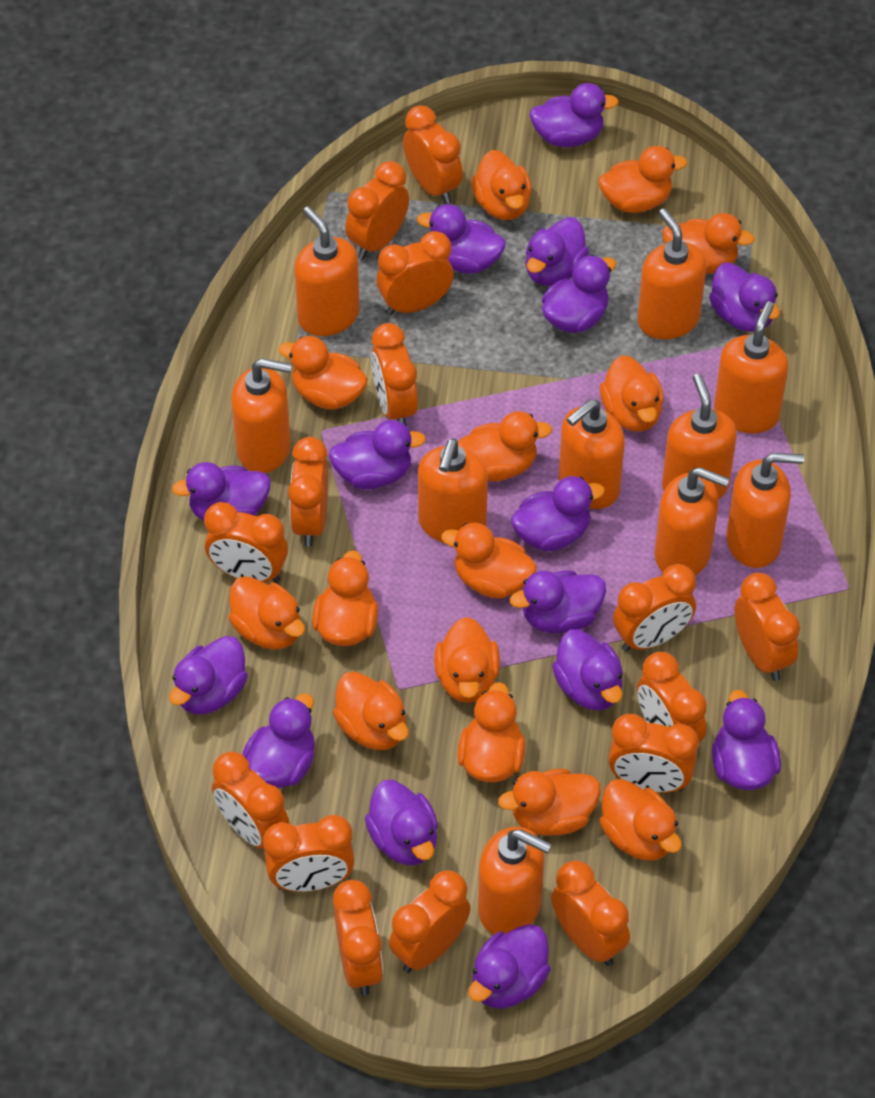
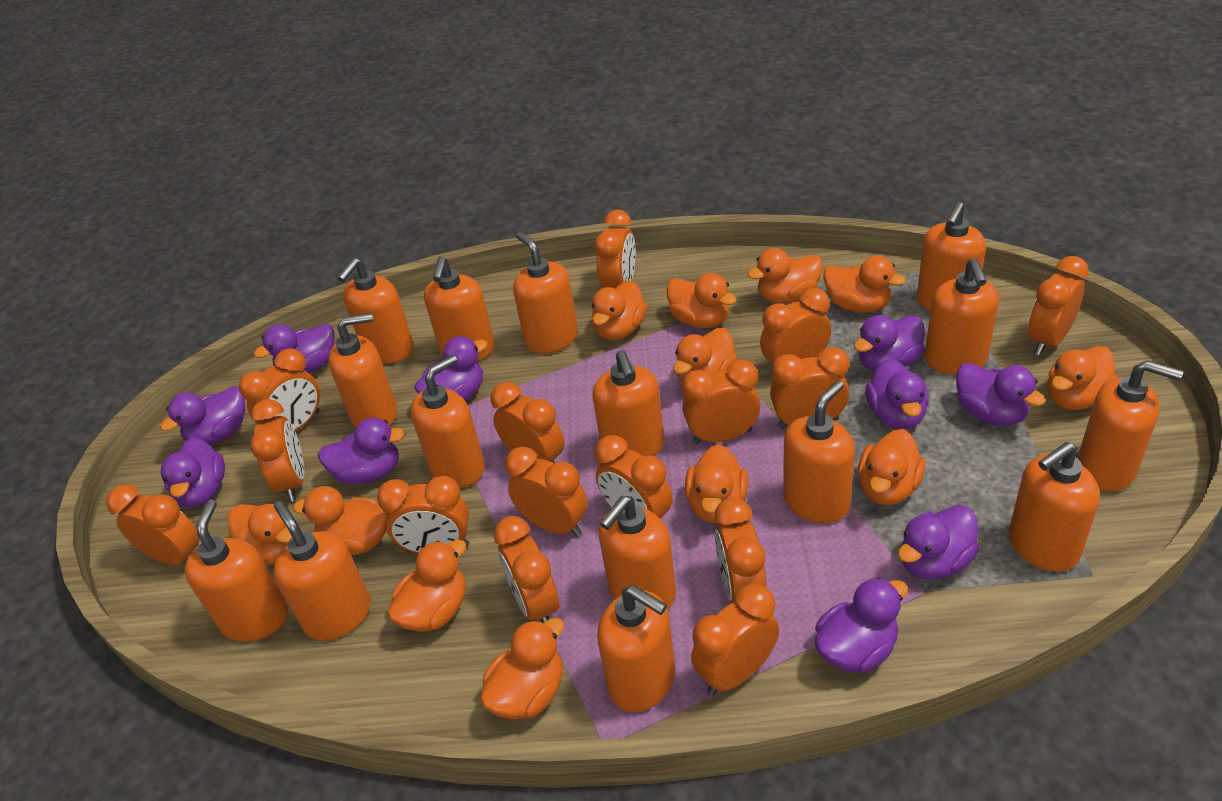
orange duck: [229,576,305,650] [279,336,368,409] [312,550,378,646] [333,671,409,750] [434,617,500,703] [441,523,537,599] [457,682,525,782] [458,411,553,481] [471,150,532,220] [498,769,601,836] [599,146,687,213] [600,355,664,431] [600,779,682,861] [663,213,755,274] = 14 -> [228,504,292,565] [293,486,387,555] [387,540,466,632] [480,618,564,719] [592,280,647,340] [667,273,737,328] [673,328,738,383] [685,444,748,523] [747,248,823,303] [823,256,906,313] [858,429,926,505] [1047,346,1118,410] = 12
orange soap dispenser: [231,358,292,473] [294,206,360,336] [418,439,488,543] [478,827,552,935] [559,399,625,509] [638,209,707,339] [655,467,729,576] [662,374,737,499] [714,301,788,433] [726,453,804,568] = 10 -> [184,499,288,642] [274,501,371,641] [328,313,397,427] [338,258,414,364] [410,355,485,487] [424,257,495,361] [513,232,578,354] [592,350,664,456] [597,585,676,712] [599,496,676,610] [783,380,855,523] [917,202,986,311] [925,258,999,375] [1009,442,1100,572] [1077,360,1183,492] = 15
purple duck: [169,636,248,714] [172,462,271,521] [242,694,315,788] [329,420,426,489] [365,780,438,866] [417,204,506,274] [469,924,551,1009] [510,570,606,633] [511,476,605,551] [526,217,589,286] [530,83,619,147] [542,255,616,333] [552,629,623,711] [709,262,780,332] [712,690,781,790] = 15 -> [160,386,245,445] [161,437,225,507] [254,324,335,374] [318,418,406,485] [414,336,487,401] [815,577,908,673] [854,315,925,372] [865,358,929,430] [898,505,980,580] [956,363,1046,426] = 10

